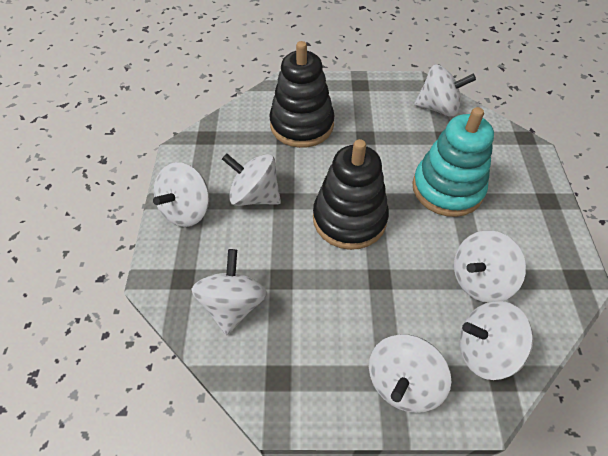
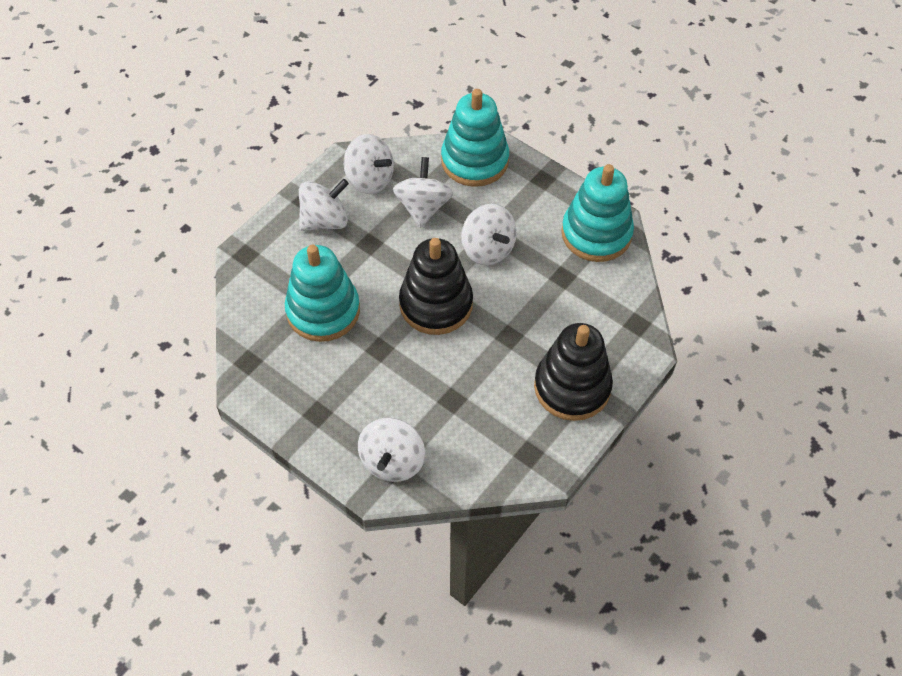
turquoise stacking toy: [413,107,494,217] = 1 -> [285,245,360,342] [441,89,509,187] [561,164,634,262] = 3
white spinning top: [153,162,209,227] [192,249,267,335] [222,153,281,206] [369,334,451,413] [414,65,476,117] [454,230,526,303] [459,301,533,380] = 7 -> [299,179,349,231] [344,134,394,194] [358,418,425,482] [393,157,453,228] [461,204,517,265] = 5

